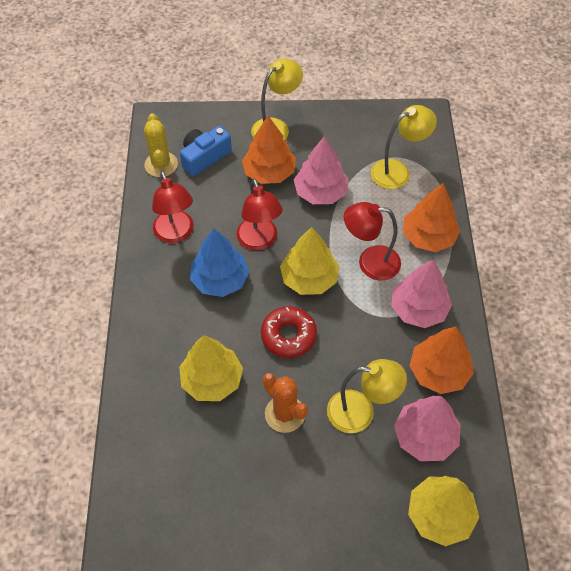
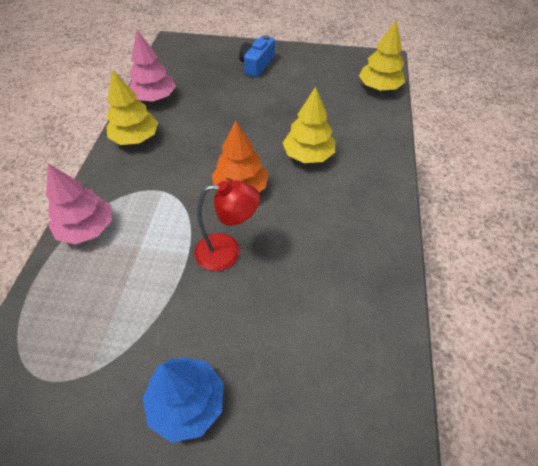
orange cactus: [263,373,308,433] = 1 -> none = 0
orange tree: [242,116,296,184] [403,183,460,252] [410,327,474,394] = 3 -> [212,120,269,192] = 1
pink tree: [294,136,349,204] [391,260,452,328] [394,396,460,461] = 3 -> [46,164,112,244] [129,30,176,101] = 2
red donut: [261,306,317,358] = 1 -> none = 0
red lamp: [152,171,194,243] [236,179,283,251] [344,202,401,281] = 3 -> [194,180,260,271] = 1
yellow cactus: [144,113,178,177] = 1 -> none = 0
yellow lamp: [251,58,303,140] [327,359,407,433] [371,105,437,189] = 3 -> none = 0

